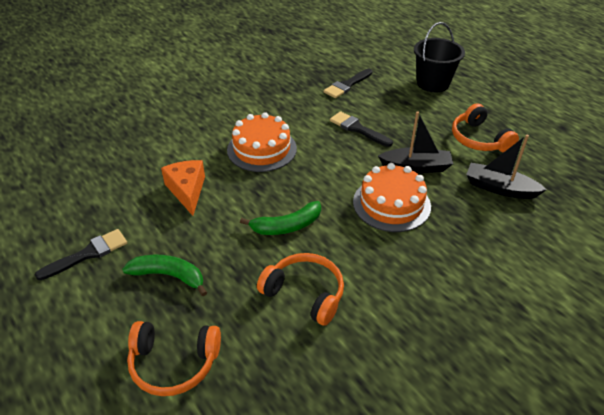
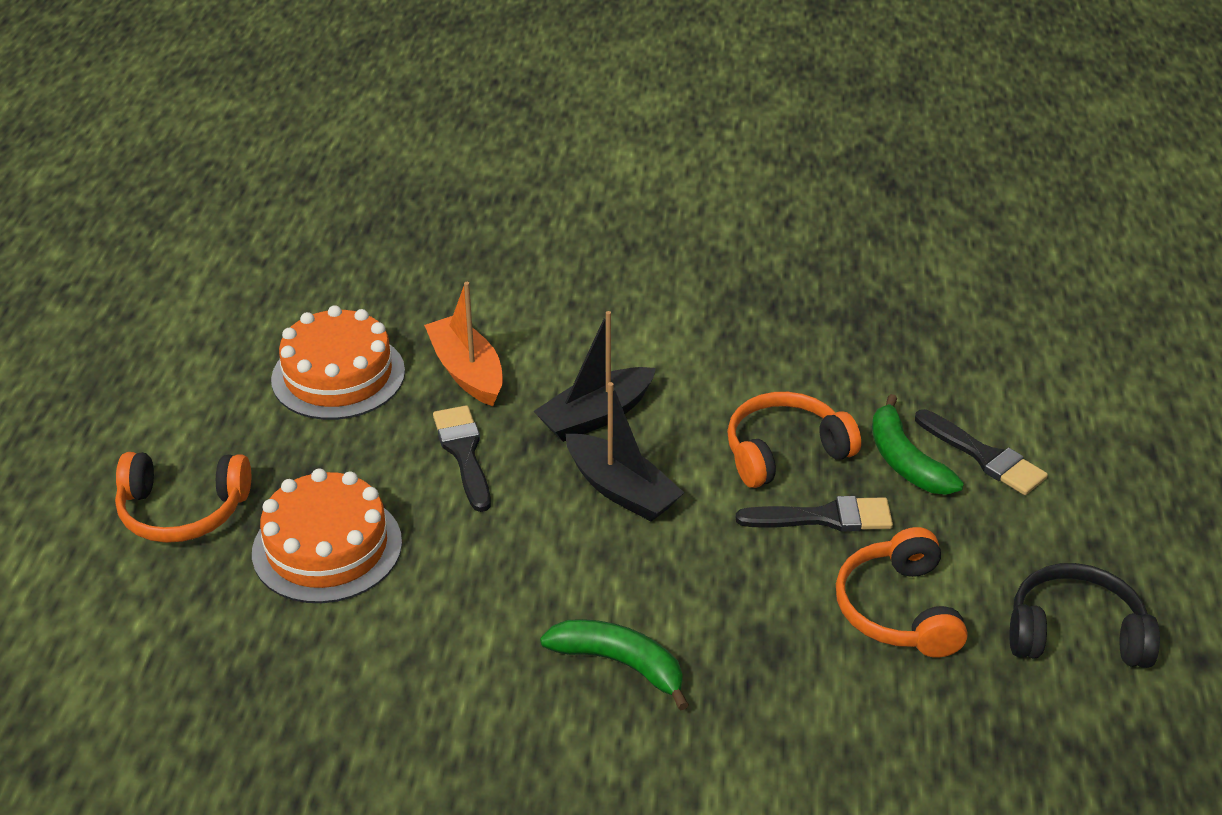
black bucket: [414,22,465,92] = 1 -> none = 0
black headphones: none = 0 -> [1009,563,1160,668] = 1
orange boat: none = 0 -> [424,282,503,406] = 1
orange cheese: [161,160,205,216] = 1 -> none = 0

